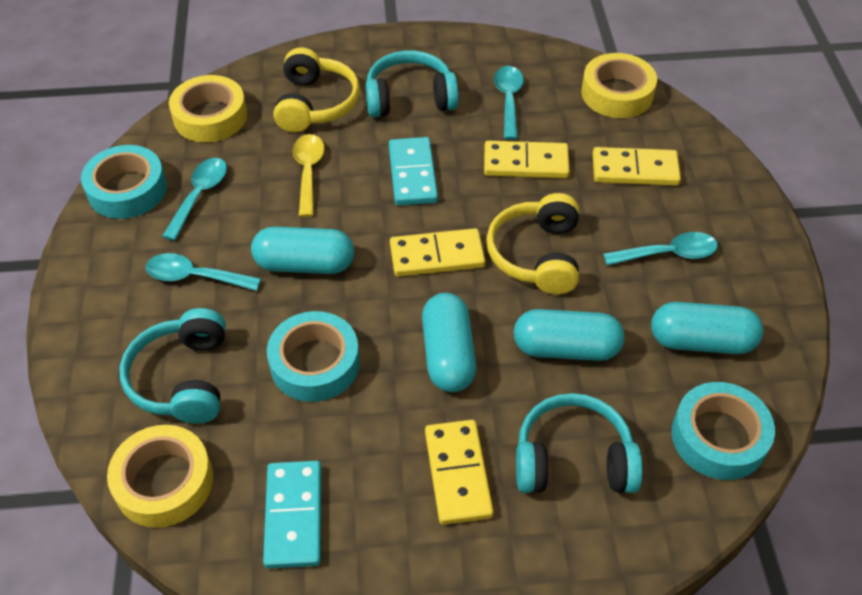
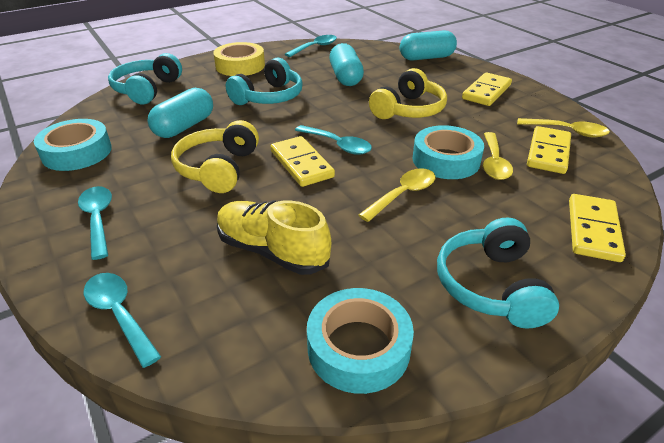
turquoise capsule: [251,227,354,274] [422,293,476,392] [514,309,624,361] [651,302,763,354] = 4 -> [148,88,213,138] [330,43,364,86] [400,30,457,61] = 3
turquoise domino: [263,461,322,569] [389,137,438,206] = 2 -> none = 0
yellow shoe: none = 0 -> [217,200,331,275] = 1
yellow spoon: [293,134,325,217] = 1 -> [358,168,435,222] [483,132,513,180] [517,118,610,137] = 3
yellow tape: [107,425,213,528] [169,75,247,142] [581,53,657,118] = 3 -> [213,42,265,76] = 1

